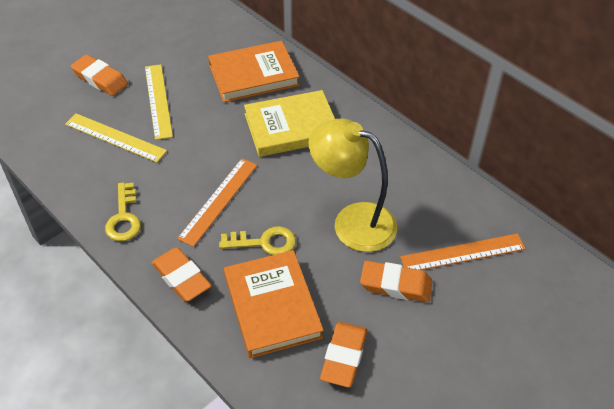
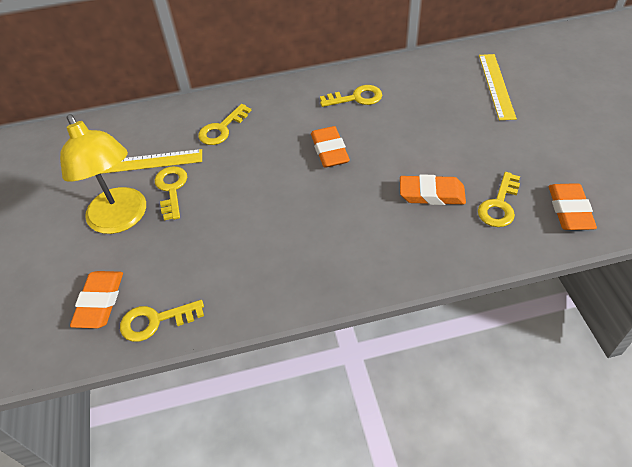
orange book: [208,41,300,102] [224,250,324,358] = 2 -> none = 0
orange ruler: [177,158,257,247] [400,233,526,270] = 2 -> none = 0
yellow book: [244,90,335,157] = 1 -> none = 0
yellow key: [105,182,141,241] [219,226,296,255] = 2 -> [120,300,204,342] [155,166,187,221] [198,104,252,145] [320,85,382,107] [478,172,520,227] = 5

